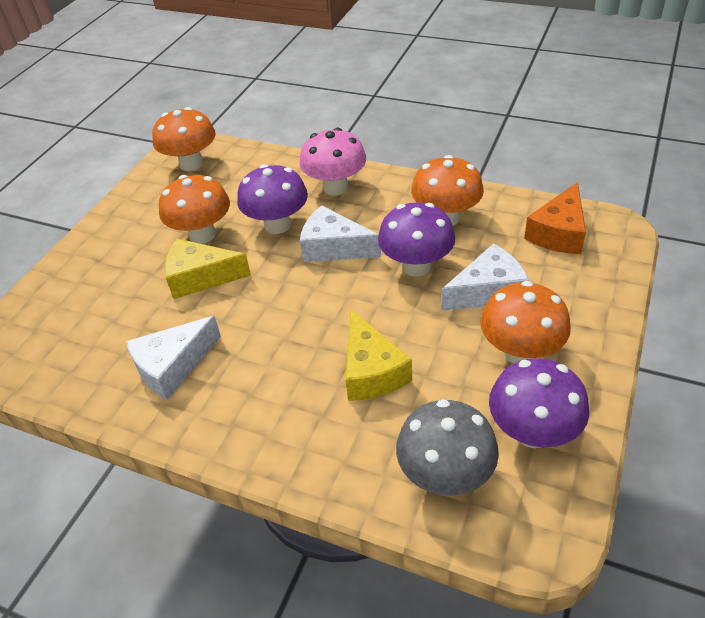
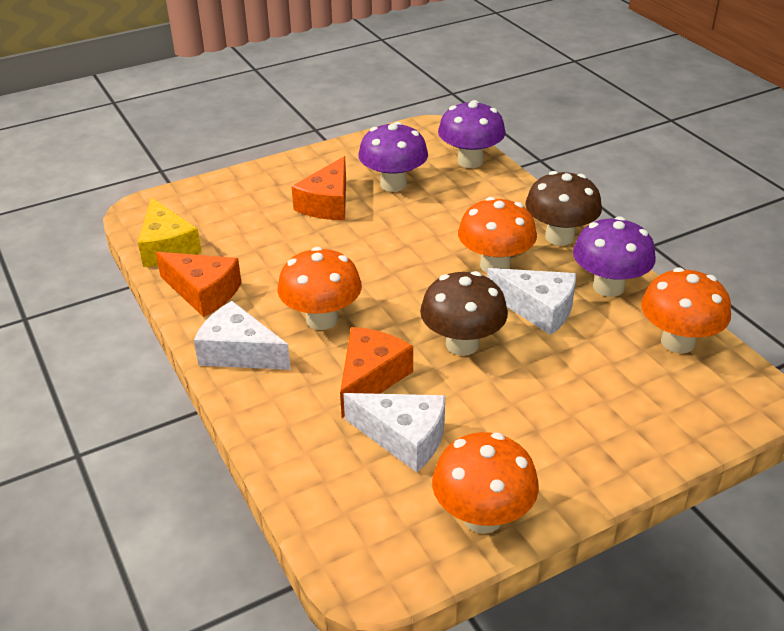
brown mushroom: none = 0 -> [420,271,508,356] [525,171,602,246] = 2
grey mushroom: [396,399,499,496] = 1 -> none = 0
orange cheese: [524,182,586,254] = 1 -> [156,252,242,317] [291,156,346,220] [340,327,413,418] = 3
pink mushroom: [299,128,366,196] = 1 -> none = 0
yellow cheese: [165,239,251,299] [346,309,412,401] = 2 -> [138,197,202,267] = 1

